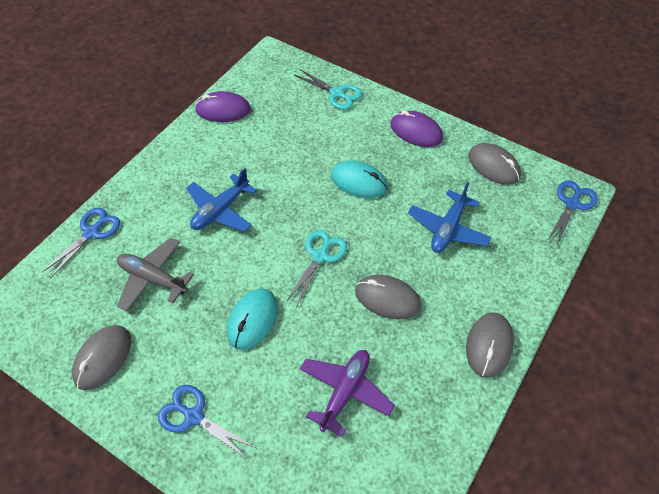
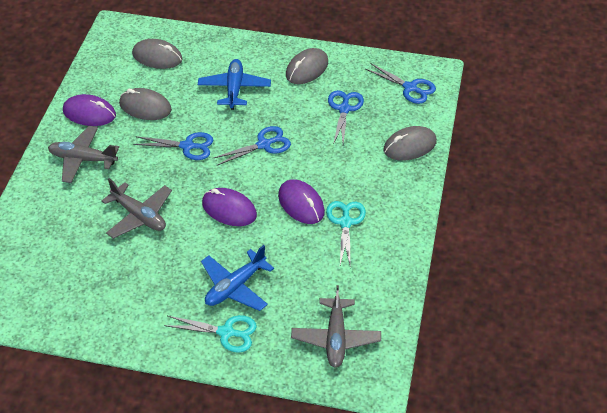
blue scissors: [41,208,120,278] [158,385,256,459] [547,180,598,245] = 3 -> [133,132,213,160] [212,126,291,165] [328,90,364,145] [366,63,436,104] = 4
grey plane: [117,238,194,312] = 1 -> [48,126,119,183] [101,178,172,239] [291,285,381,368] = 3
purple mouse: [195,91,251,122] [390,110,443,147] = 2 -> [63,94,116,126] [202,188,257,226] [278,179,325,224] = 3
purple plane: [300,350,394,437] = 1 -> none = 0
turquoise mouse: [227,288,278,350] [331,161,388,198] = 2 -> none = 0

